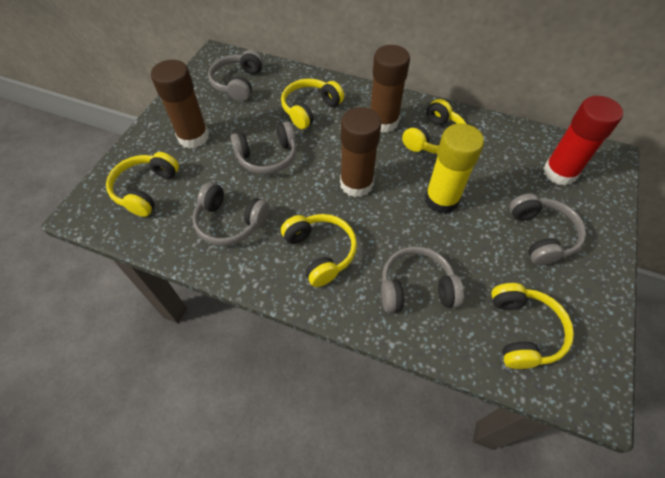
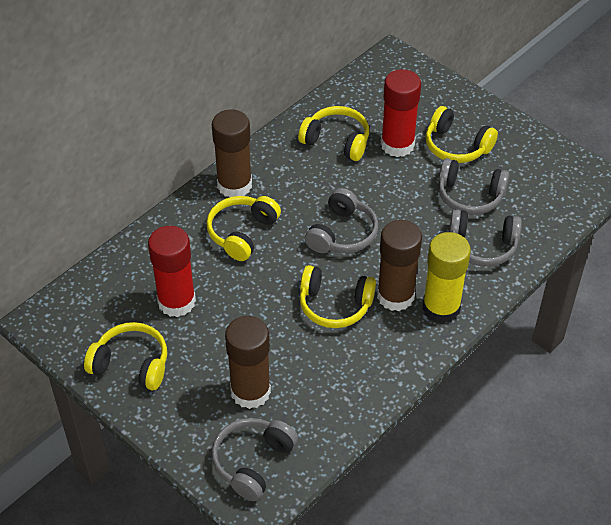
grey headphones: [192,182,270,246] [208,50,263,102] [230,121,297,174] [381,247,464,313] [510,193,586,266] = 5 -> [211,418,298,501] [305,188,378,253] [438,158,510,215] [449,209,522,267] = 4
red glue stick: [543,96,623,186] = 1 -> [148,226,196,317] [381,69,421,157] = 2

